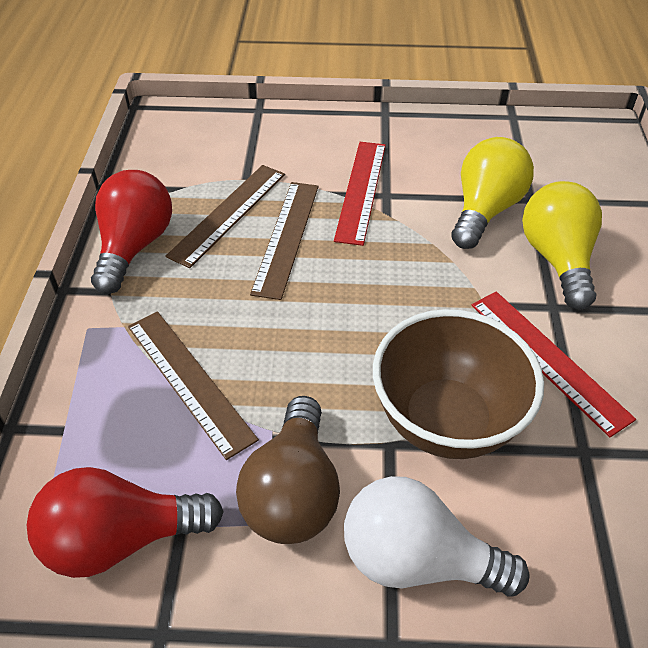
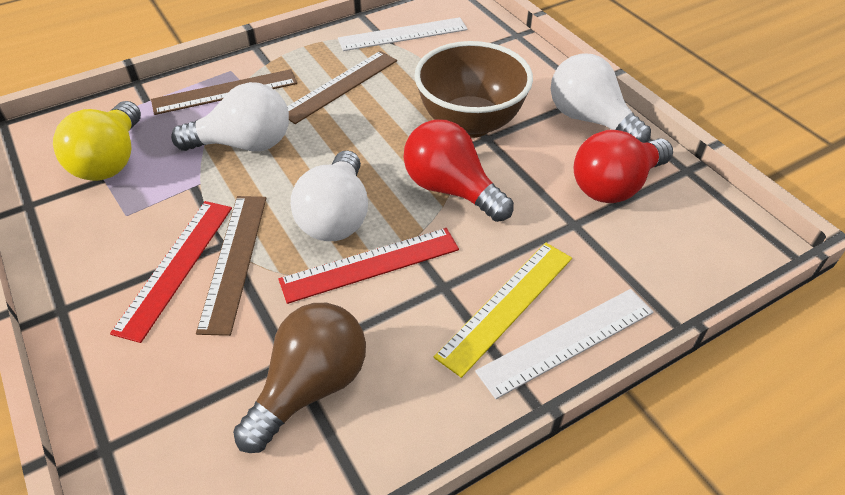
white light bulb: [344,476,529,596] = 1 -> [171,82,289,151] [291,150,368,241] [551,53,651,143] = 3
white ruler: none = 0 -> [338,17,468,51] [475,289,653,399] = 2
yellow light bulb: [451,137,534,249] [522,181,602,310] = 2 -> [53,101,141,181] = 1
yellow ruler: none = 0 -> [434,243,572,378] = 1

